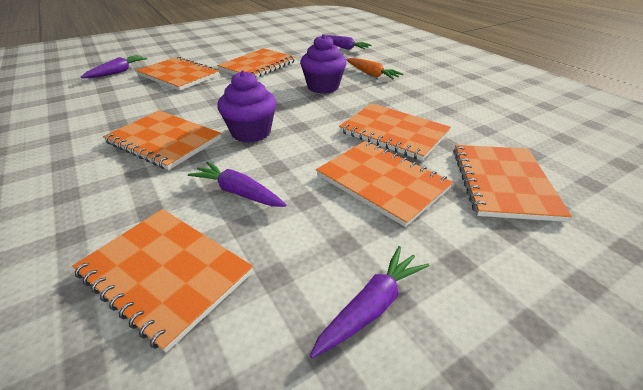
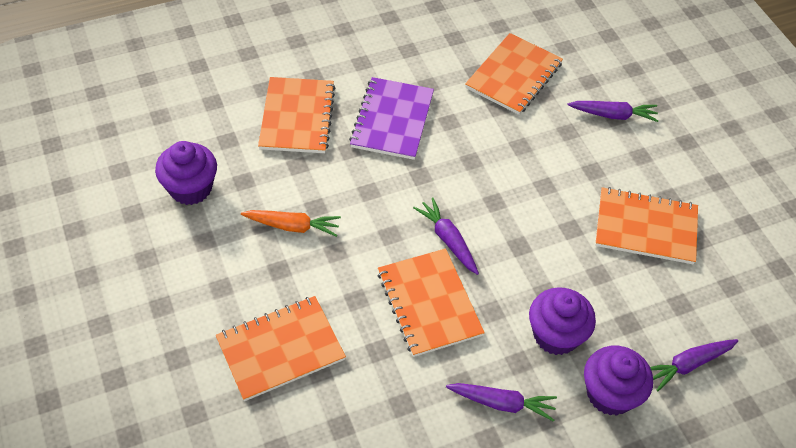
orange notebook: [72,209,253,353] [103,110,221,170] [136,56,219,91] [217,48,296,78] [316,141,453,227] [339,103,451,161] [453,145,572,222] = 7 -> [216,296,346,401] [258,77,336,153] [378,248,485,357] [465,33,563,115] [595,187,698,264] = 5
purple cupcake: [217,71,277,143] [300,34,347,94] = 2 -> [155,141,217,205] [529,287,596,355] [584,346,653,416] = 3
purple notebook: none = 0 -> [349,77,434,160] = 1

